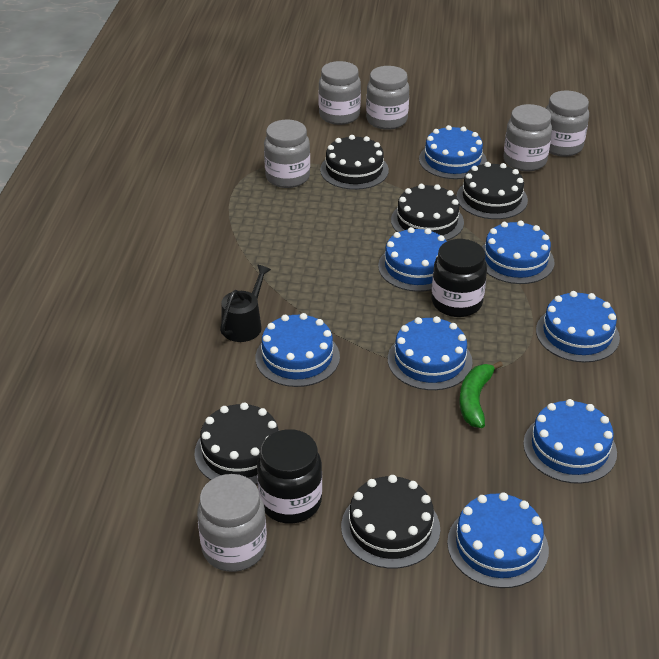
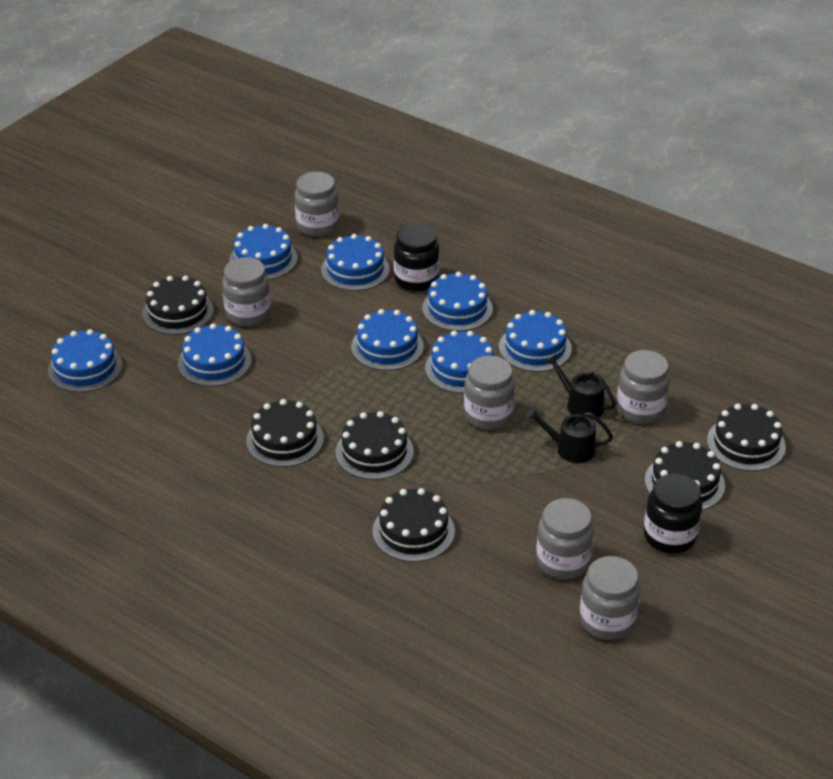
black cake: [194,402,279,485] [320,135,389,190] [341,475,440,569] [391,184,464,241] [456,162,528,219] = 5 -> [143,276,214,335] [246,399,324,467] [336,411,414,480] [373,488,455,562] [645,441,725,510] [707,404,786,471] = 6
black watering can: [220,265,271,342] = 1 -> [526,407,613,463] [545,354,616,420] = 2
green banana: [459,361,503,428] = 1 -> none = 0

